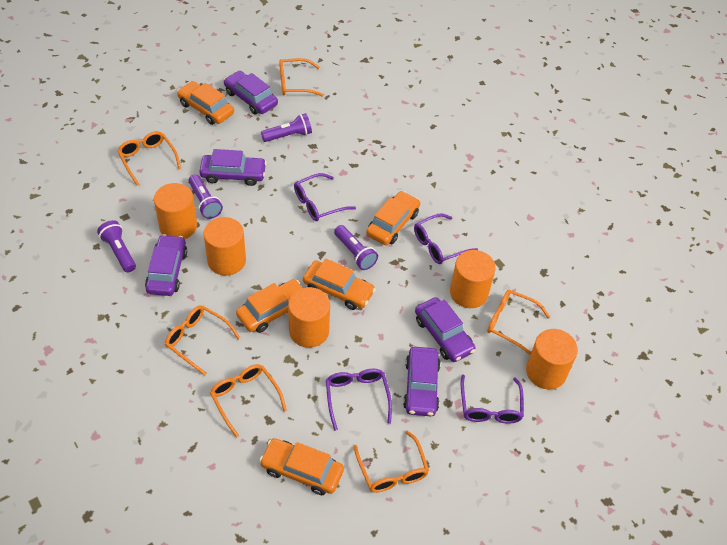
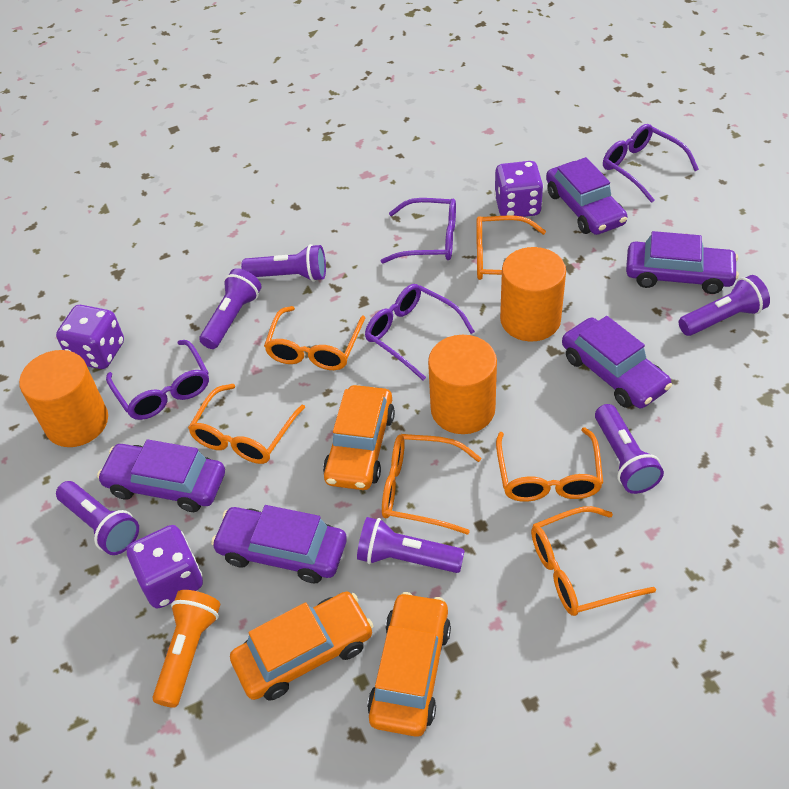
orange car: [177,81,234,125] [236,279,302,333] [259,438,344,495] [303,258,376,310] [366,191,420,245] = 5 -> [230,591,373,701] [323,385,395,490] [367,592,451,737] = 3
orange cylinder: [154,183,197,239] [204,217,246,276] [288,287,330,348] [450,250,496,308] [526,329,578,389] = 5 -> [19,350,108,447] [428,335,497,434] [500,247,566,342] = 3
orange flashlight: none = 0 -> [153,590,220,708] = 1
purple dice: none = 0 -> [56,305,124,369] [127,525,203,609] [494,161,544,217] = 3
purple flashlight: [97,220,136,273] [189,174,223,219] [261,113,312,142] [334,225,378,270] = 4 -> [56,481,139,555] [199,268,261,349] [241,244,326,282] [357,517,465,573] [595,404,664,494] [679,275,770,336] = 6

